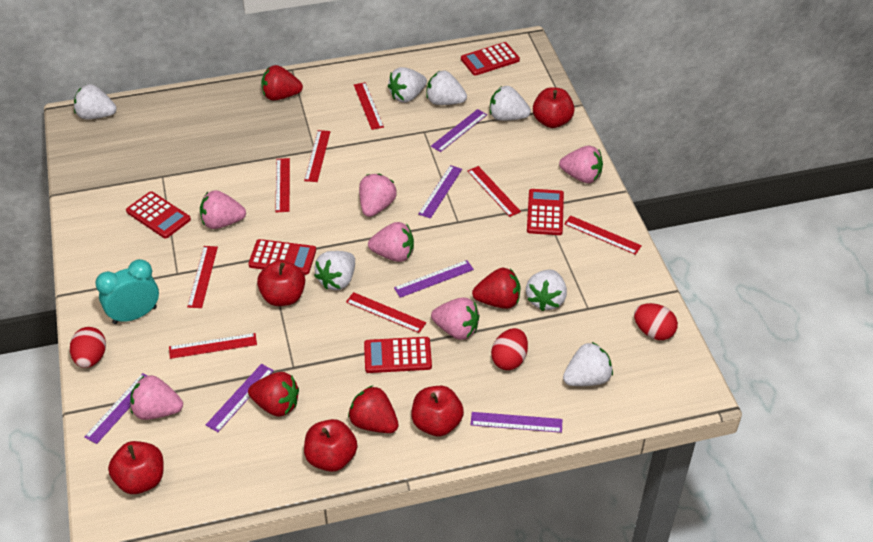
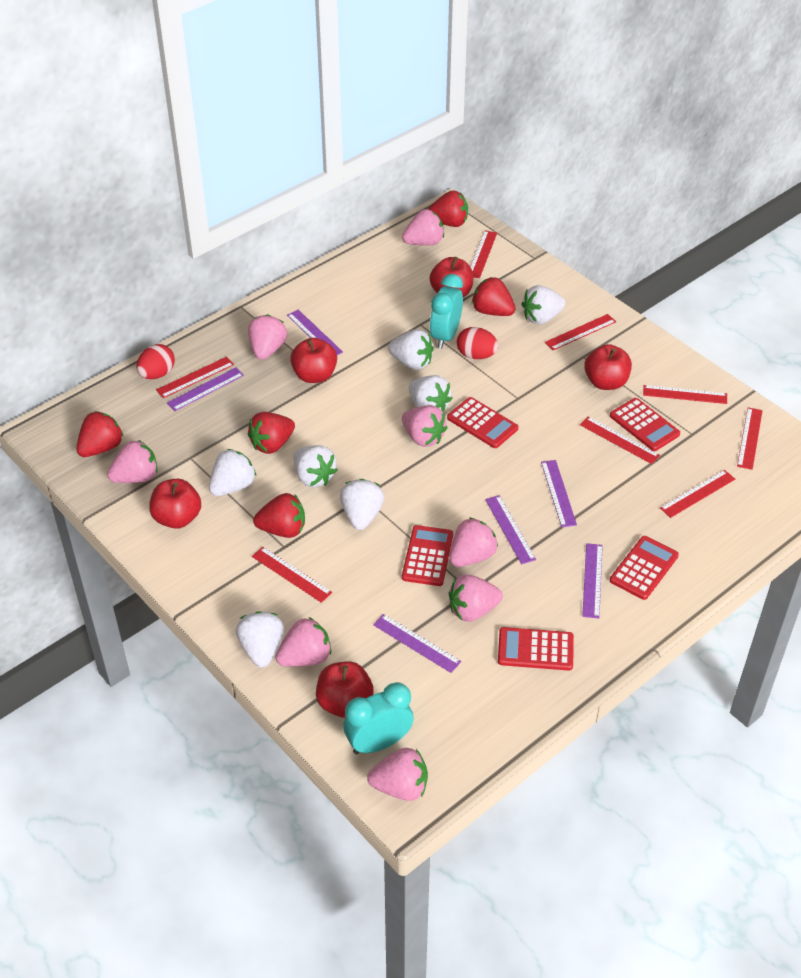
pink strawberry: [130,375,183,420] [200,190,246,229] [359,174,397,217] [368,222,414,262] [431,298,480,340] [559,146,603,183] = 6 -> [107,440,158,483] [248,314,287,360] [275,617,331,667] [367,748,428,801] [402,209,444,245] [402,405,447,447] [449,517,498,567] [449,574,503,622] = 8
red egg: [70,327,106,368] [491,328,528,370] [634,303,678,340] = 3 -> [137,344,175,379] [457,327,499,359] = 2
red strawberry: [248,372,299,417] [261,65,303,101] [348,386,399,433] [472,268,520,309] = 4 -> [76,411,124,457] [248,412,295,454] [253,493,305,538] [428,190,468,227] [472,277,516,316] = 5
turquoise clock: [95,259,159,324] = 1 -> [343,682,414,754] [430,274,463,349] = 2

